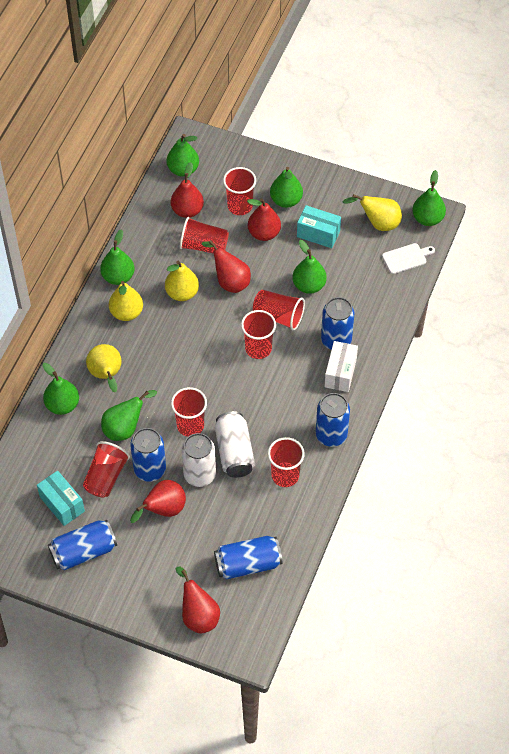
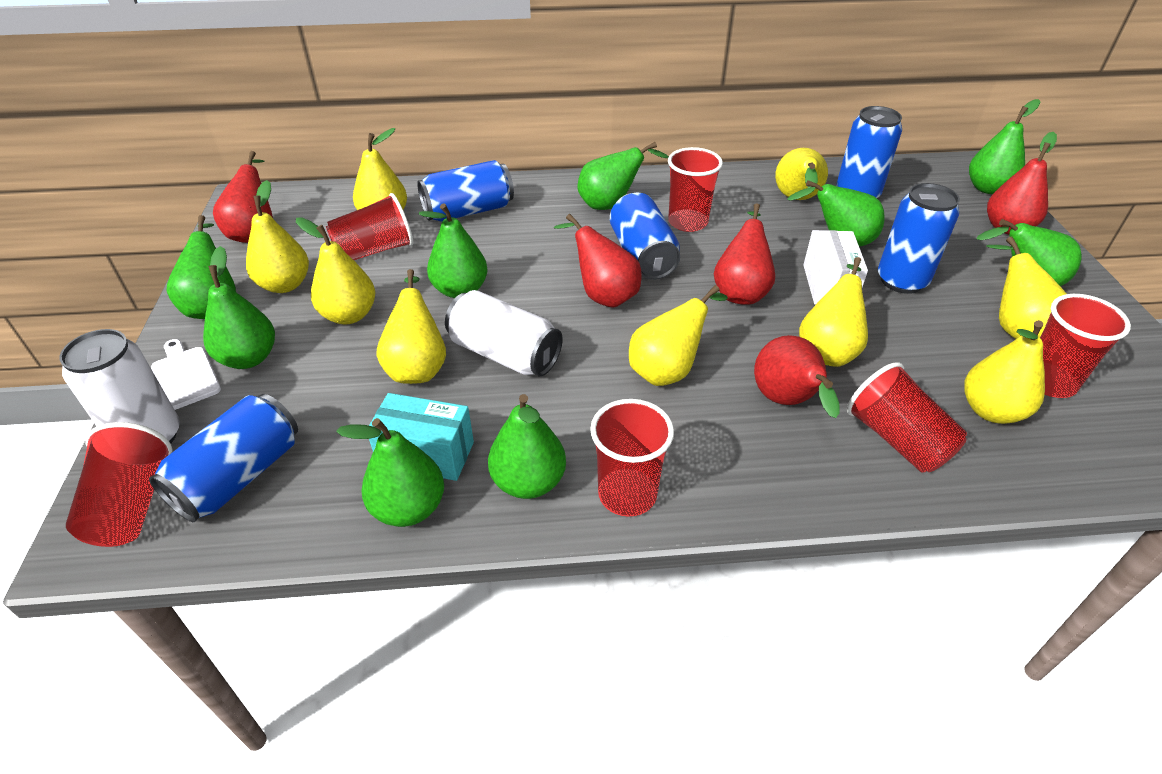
green pear: [42,363,79,415] [100,229,134,285] [101,390,157,441] [167,134,199,177] [270,167,303,208] [292,240,327,294] [412,170,446,226] = 7 -> [167,215,236,319] [203,246,275,369] [336,418,444,527] [419,203,488,298] [488,394,566,499] [578,142,669,210] [787,180,885,246] [969,99,1040,194] [977,219,1082,286] = 9
red cup: [83,441,130,498] [171,387,207,437] [180,217,229,254] [223,167,256,215] [241,310,276,359] [253,290,305,330] [268,437,305,487] = 7 -> [66,422,173,547] [326,193,414,260] [590,399,674,517] [668,147,723,232] [847,362,967,473] [1040,294,1131,398] = 6
turquoise box: [37,471,85,526] [297,205,341,248] = 2 -> [369,393,474,481] = 1
yellow pear: [86,344,122,392] [109,281,143,321] [165,260,199,301] [343,194,402,231] = 4 -> [246,180,309,293] [296,217,375,324] [353,128,407,210] [377,269,446,384] [629,285,728,386] [775,148,828,200] [799,257,868,367] [964,320,1045,424] [986,236,1067,339] = 9

